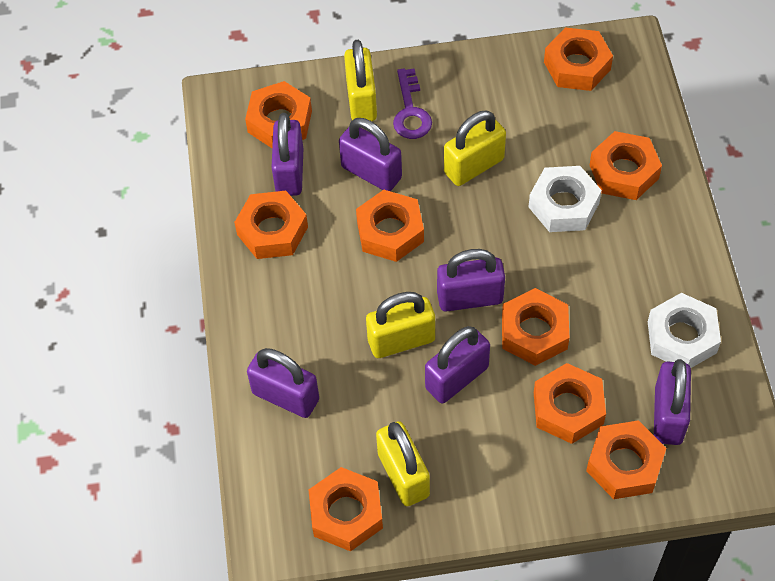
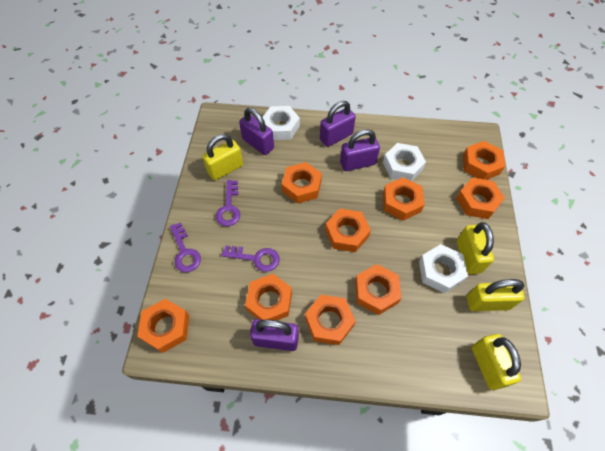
purple key: [393,68,432,139] = 1 -> [170,222,201,272] [216,180,240,226] [222,245,279,272] = 3
purple padlock: [247,348,319,418] [271,113,303,196] [339,118,402,191] [425,326,490,404] [437,249,505,312] [654,359,691,445] = 6 -> [239,108,274,155] [250,319,299,351] [320,101,356,147] [340,129,380,171] = 4
white nut: [529,166,602,232] [648,293,721,368] = 2 -> [263,106,300,140] [383,143,426,181] [419,244,468,293] = 3

